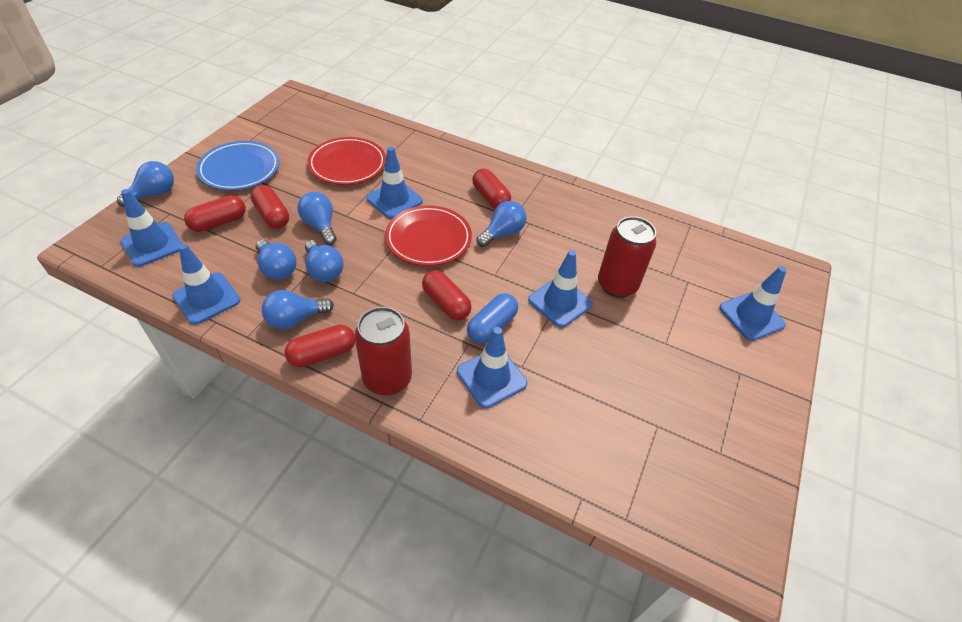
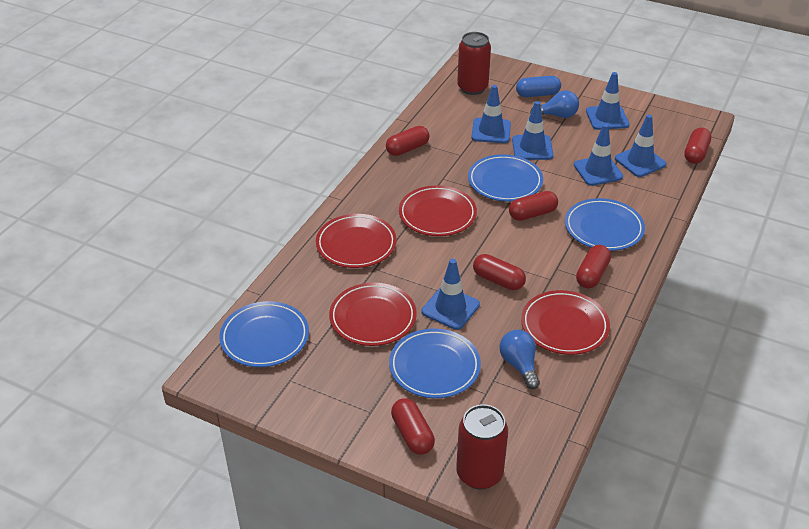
blue light bulb: [117,161,174,207] [256,239,297,280] [262,290,334,329] [298,192,337,245] [305,240,343,282] [476,201,526,247] = 6 -> [500,330,540,389] [530,90,579,118] = 2
blue plate: [196,141,280,190] = 1 -> [219,301,309,367] [389,329,481,398] [468,154,543,202] [565,198,645,251] = 4
red capsule: [184,195,246,232] [251,185,289,229] [285,325,355,367] [422,270,472,320] [472,168,511,209] = 5 -> [386,126,430,156] [391,398,435,455] [473,254,526,290] [509,191,558,221] [576,245,611,288] [684,128,711,164] = 6
red plate: [307,137,386,185] [385,206,472,266] = 2 -> [316,214,397,268] [329,283,417,346] [399,185,477,236] [521,290,610,355] = 4

